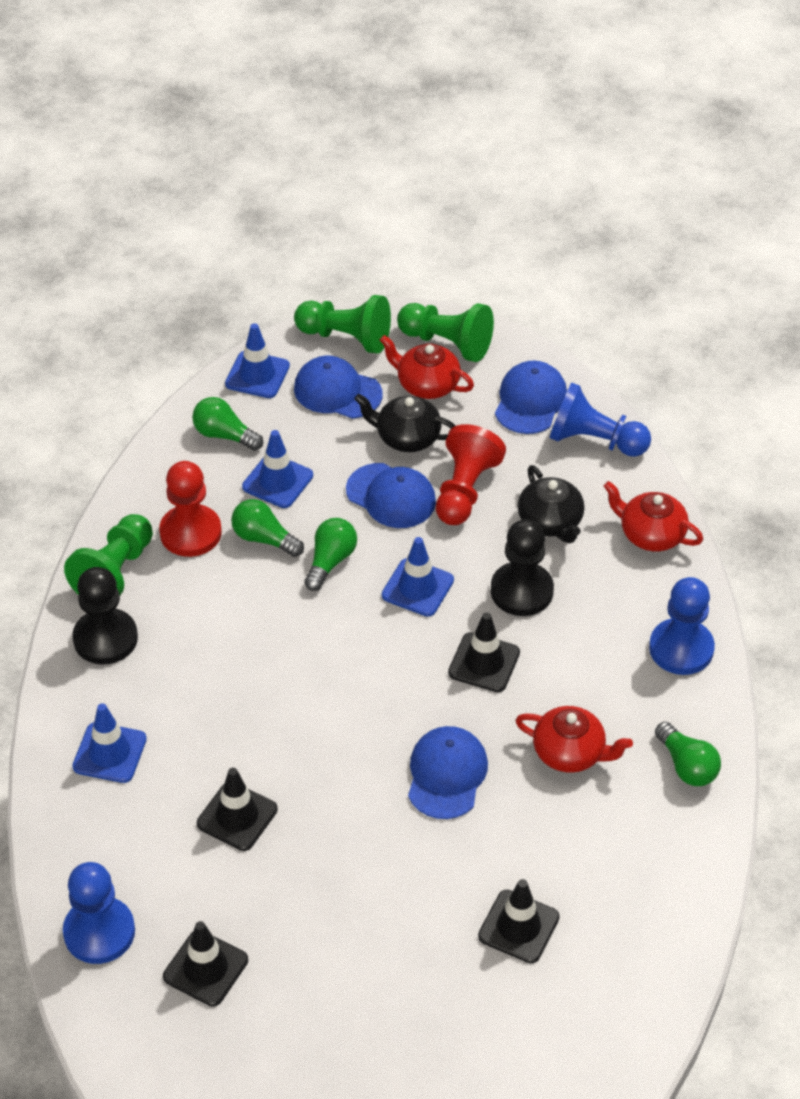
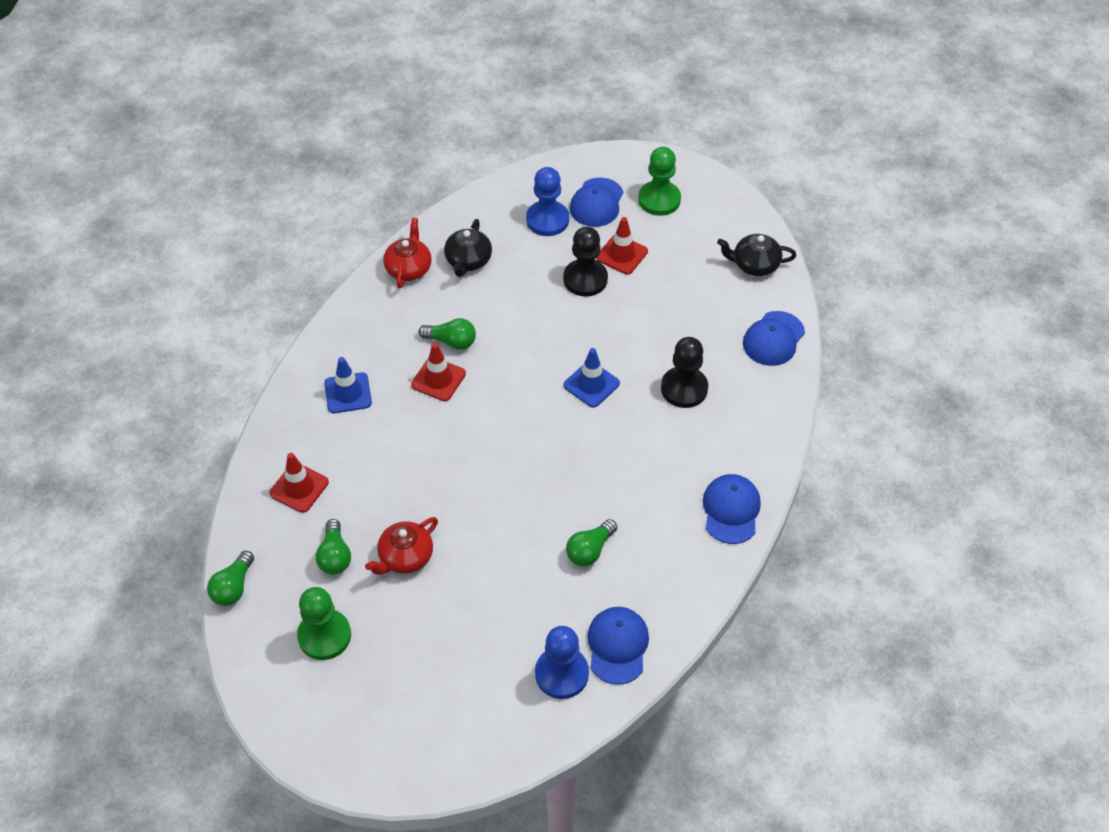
black traffic cone: [163,921,248,1007] [197,768,278,851] [448,612,520,692] [478,879,559,963] = 4 -> none = 0
blue pawn: [63,862,135,964] [550,382,651,457] [649,577,715,675] = 3 -> [526,167,569,236] [535,626,589,699] = 2
blue traffic cone: [72,703,147,783] [225,323,290,398] [242,430,313,508] [382,537,454,617] = 4 -> [324,357,372,413] [563,348,620,408] = 2
green pawn: [64,514,153,595] [294,295,391,354] [397,303,494,362] = 3 -> [297,587,351,660] [638,147,681,216] = 2
red pawn: [159,461,222,557] [436,424,506,525] = 2 -> none = 0
red teapot: [380,335,474,399] [515,706,633,773] [604,481,703,551] = 3 -> [365,517,438,575] [383,218,432,289] = 2
red traffic cone: none = 0 -> [269,453,329,513] [411,343,466,401] [596,217,648,275] = 3

